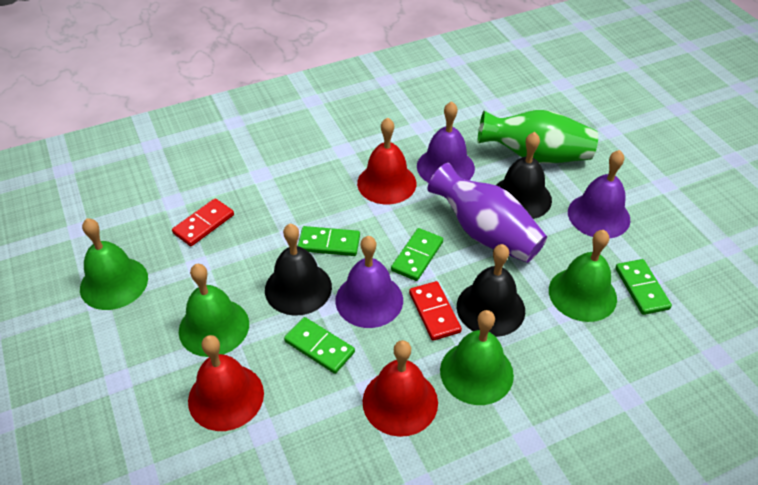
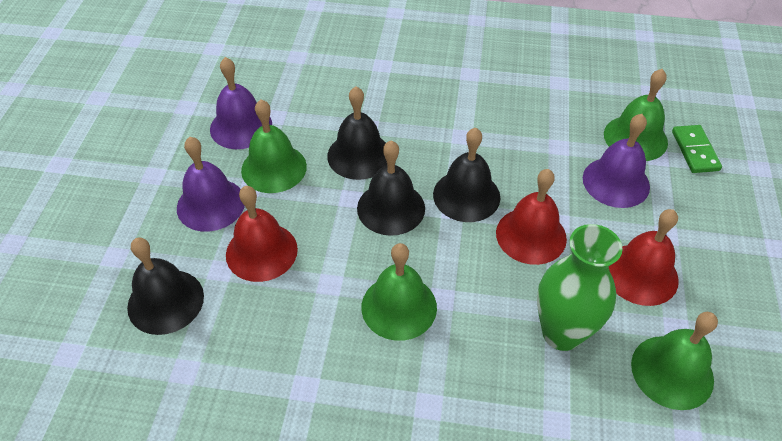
black bell: [265,224,332,316] [457,244,525,337] [496,132,552,219] = 3 -> [127,238,204,335] [327,87,387,180] [357,141,425,236] [433,127,500,222] = 4
green domino: [284,317,355,374] [298,226,360,256] [391,228,443,281] [615,259,672,315] = 4 -> [672,125,722,173] = 1
purple vase: [427,163,547,263] = 1 -> none = 0
red domino: [172,198,234,246] [409,281,462,341] = 2 -> none = 0

